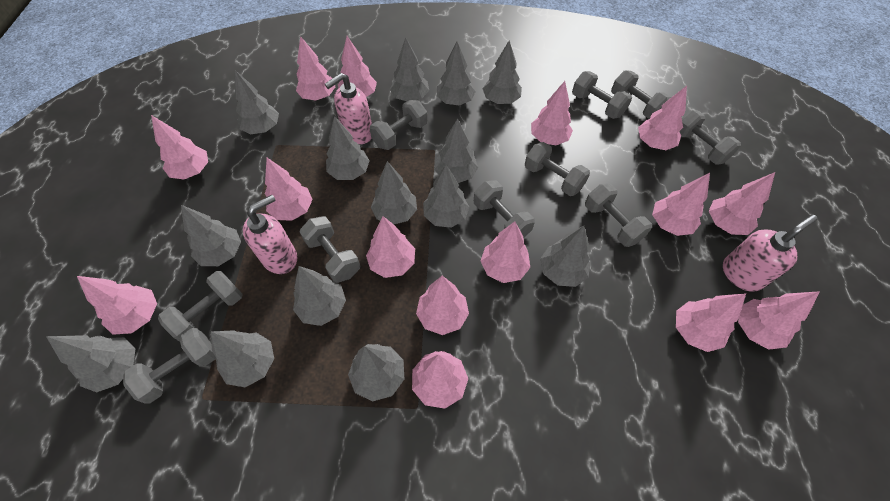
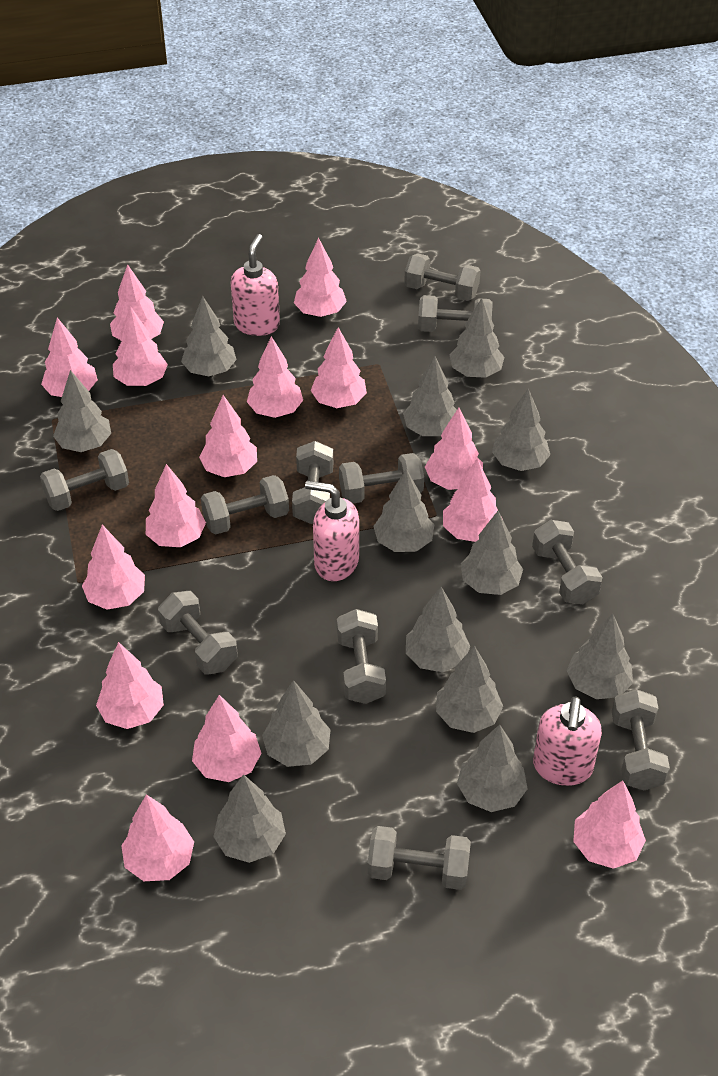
grey dumbbell: [123,328,216,404] [158,271,243,342] [299,216,360,283] [370,100,427,150] [474,180,535,238] [525,142,590,196] [572,71,632,119] [585,183,652,247] [611,70,671,119] [679,110,741,164] = 10 -> [40,449,129,511] [158,591,238,674] [201,475,289,534] [292,441,333,524] [337,609,386,704] [339,453,424,503] [367,826,471,890] [404,253,481,301] [418,295,493,332] [532,520,603,604] [612,689,670,790] = 11
grey tree: [46,335,135,392] [181,205,241,266] [211,330,274,387] [235,70,279,134] [293,266,346,326] [326,116,370,180] [348,344,404,402] [371,161,417,224] [390,37,429,101] [423,165,469,228] [434,118,478,183] [437,42,476,105] [483,41,522,104] [540,226,590,287] = 14 -> [53,370,111,452] [181,296,236,376] [213,774,286,863] [262,680,331,767] [373,469,434,552] [403,356,457,436] [406,587,470,672] [436,646,503,733] [450,298,504,378] [457,724,528,812] [461,511,523,595] [492,388,550,471] [567,614,633,699] = 13

